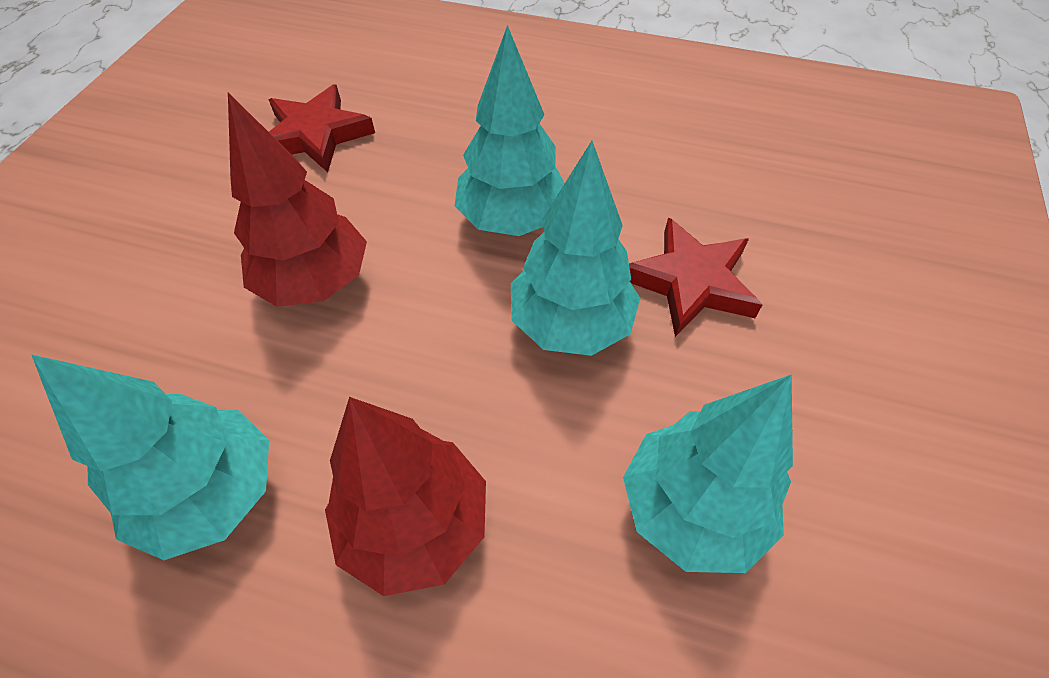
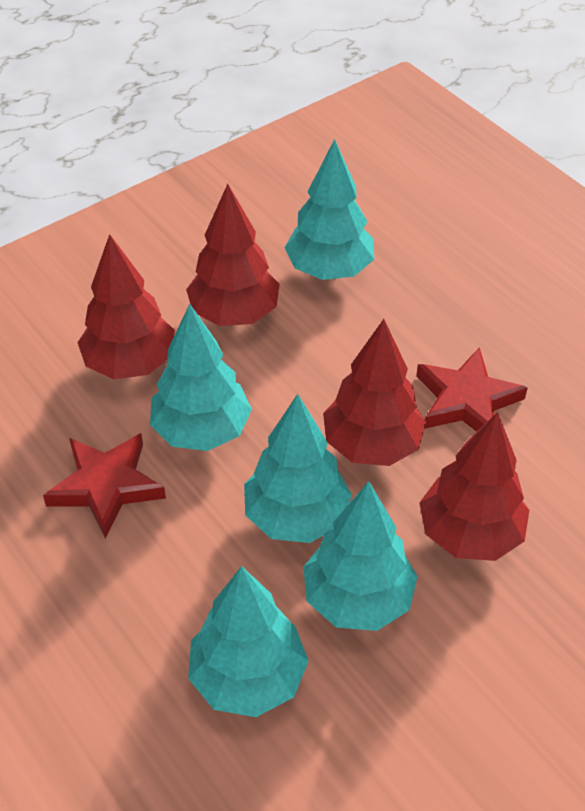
red tree: [228,93,367,307] [325,397,486,596] = 2 -> [77,234,175,379] [186,184,280,326] [323,319,426,466] [419,412,529,561] = 4
turquoise tree: [31,354,269,560] [454,25,565,236] [511,141,640,356] [623,374,793,573] = 4 -> [150,304,252,451] [188,566,309,717] [244,394,352,543] [284,139,374,280] [303,481,418,631] = 5

